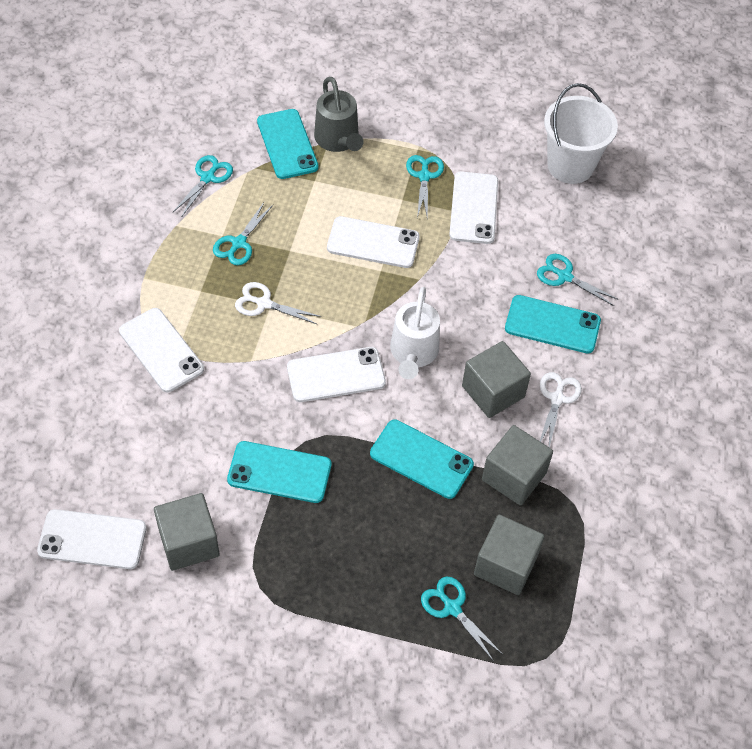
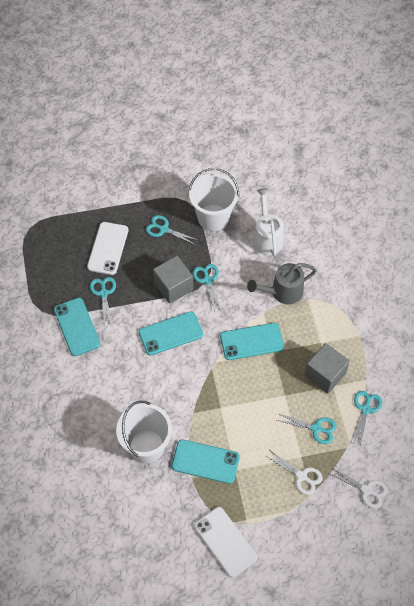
grey cube: [154,493,219,571] [462,341,531,418] [474,515,544,595] [482,425,553,506] = 4 -> [153,256,193,304] [305,343,350,394] = 2
white bucket: [544,83,618,184] = 1 -> [116,400,172,463] [188,168,239,231] = 2
white phone: [37,509,147,569] [119,308,204,392] [287,347,386,402] [327,216,420,268] [449,172,498,244] = 5 -> [87,222,129,275] [194,507,257,578] = 2

